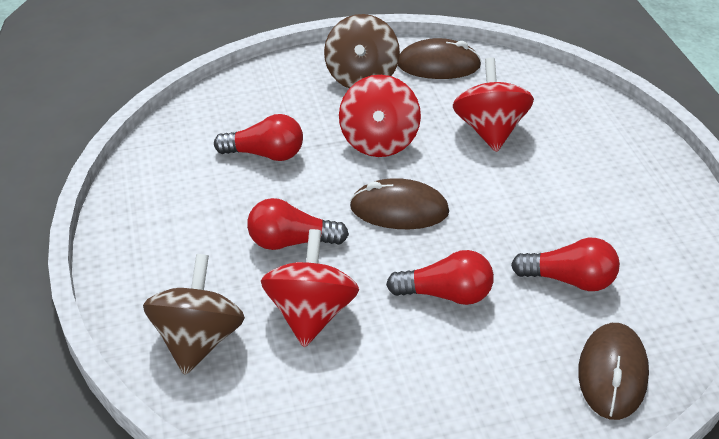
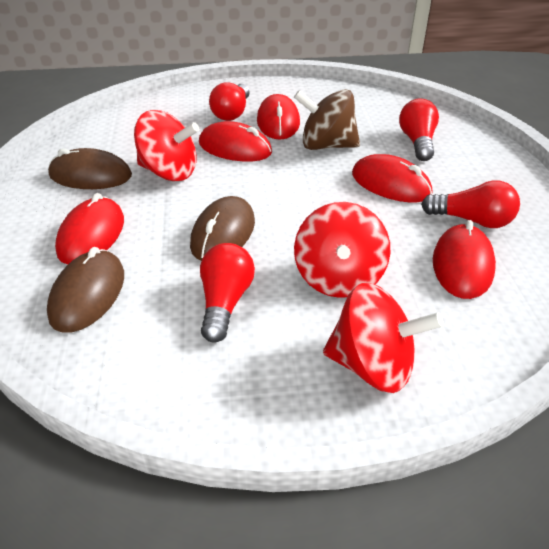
brown spinning top: [143,254,245,375] [324,14,400,88] = 2 -> [294,89,360,150] = 1
red mouse: none = 0 -> [55,193,124,264] [199,121,272,162] [257,94,300,140] [352,154,432,202] [433,220,496,299] = 5

